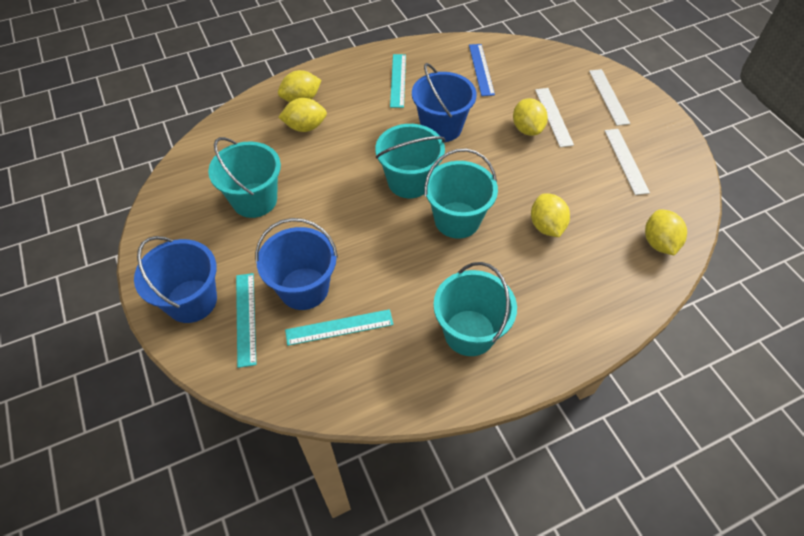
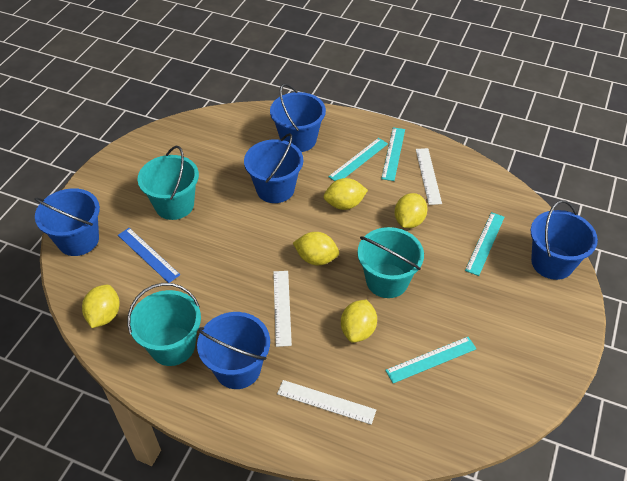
blue bucket: [134,236,217,323] [255,218,338,310] [412,63,477,142] = 3 -> [35,188,100,256] [197,312,270,389] [244,133,303,203] [270,84,326,152] [531,200,598,280] = 5
turquoise bucket: [208,137,281,218] [375,124,445,198] [424,149,498,239] [433,262,517,356] = 4 -> [127,283,201,366] [138,146,199,220] [358,227,424,298] = 3
turquoise ruler: [236,273,257,368] [285,309,394,346] [390,54,406,108] = 3 -> [328,138,388,181] [381,127,405,181] [385,337,476,383] [465,212,504,276] = 4

